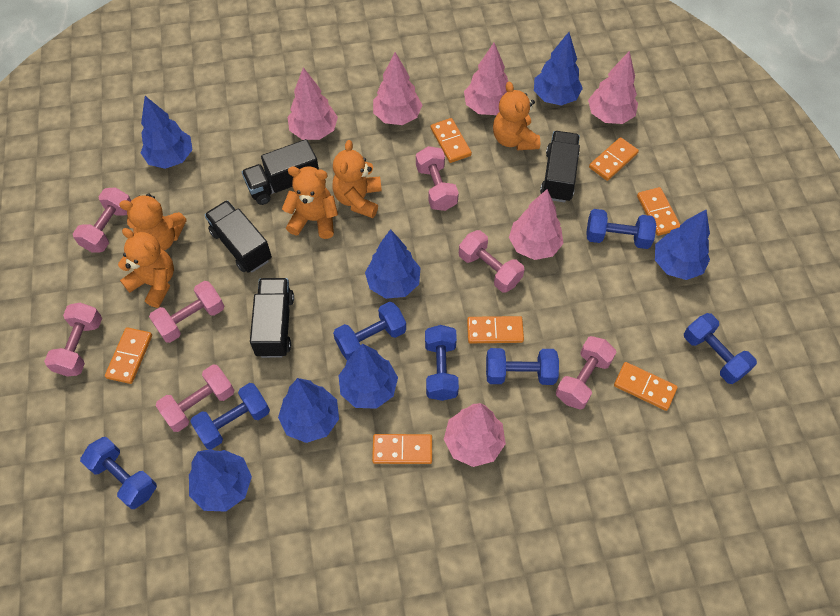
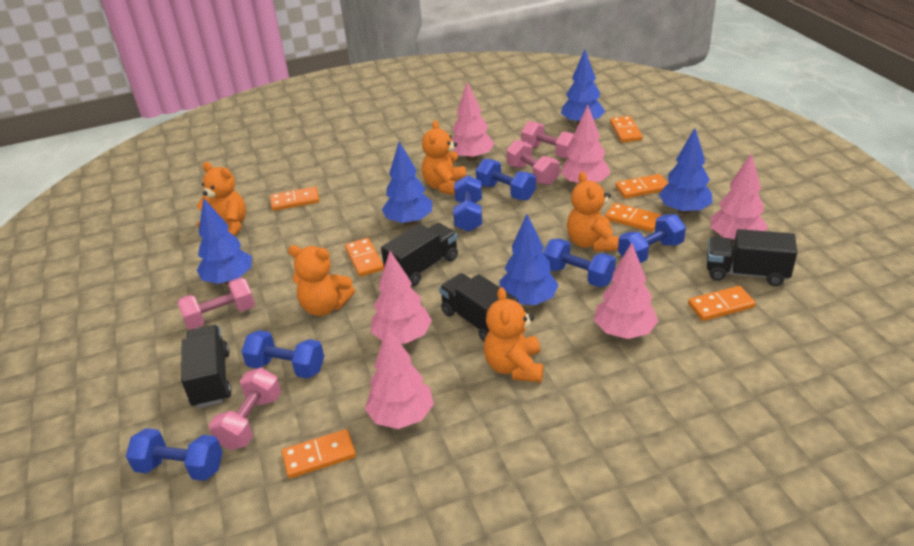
blue dumbbell: [80,437,157,509] [190,383,270,449] [333,302,406,360] [425,325,459,401] [486,348,559,385] [586,209,656,249] [684,313,757,384] = 7 -> [126,428,223,481] [241,330,324,379] [453,175,482,232] [476,159,536,200] [543,238,616,287] [618,214,686,263] = 6
blue tree: [141,96,193,169] [189,449,252,512] [278,378,339,443] [338,344,398,409] [365,229,420,299] [534,32,583,106] [655,210,710,280] = 7 -> [197,198,252,284] [382,141,432,225] [500,214,558,305] [561,49,606,125] [659,128,713,214] = 5
pink dumbbell: [44,303,102,377] [73,187,131,253] [149,281,224,343] [156,364,234,432] [416,146,459,211] [459,230,525,293] [556,336,616,410] = 7 -> [177,277,255,330] [209,368,281,450] [506,140,560,185] [521,121,575,159] = 4

